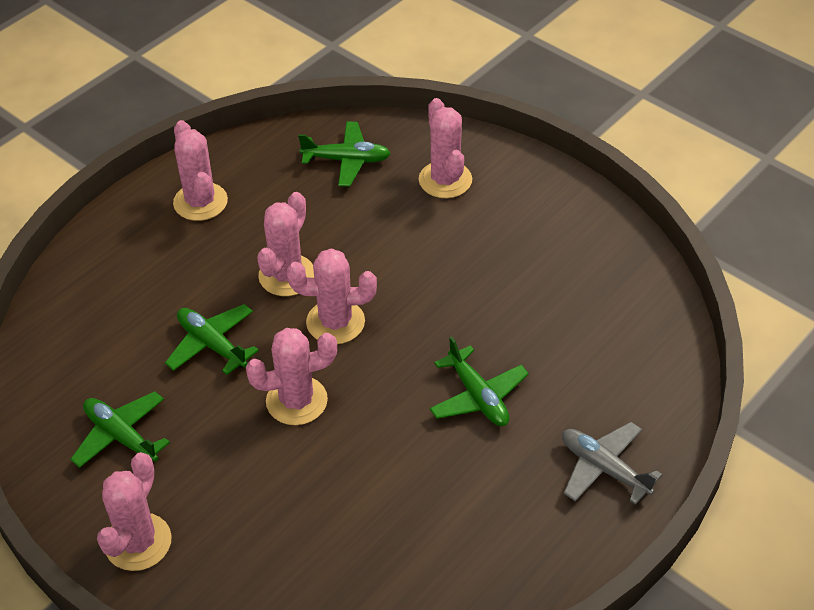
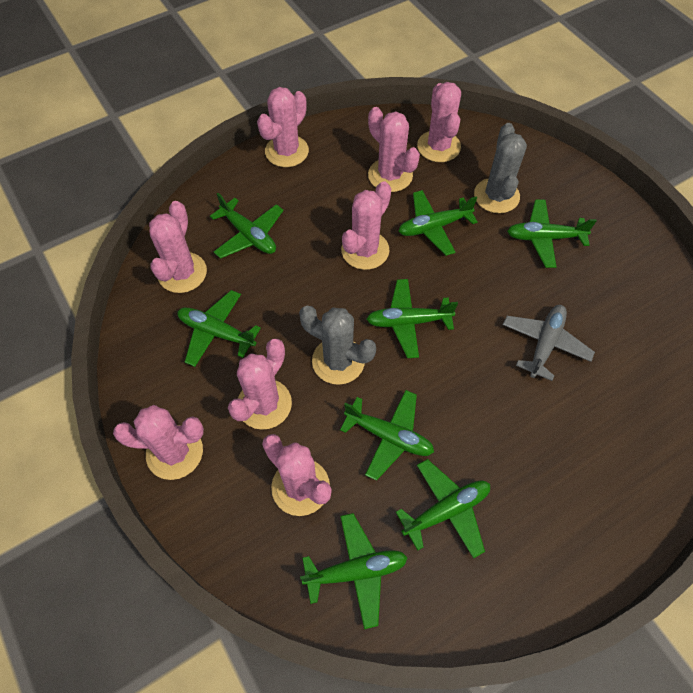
green plane: [70,391,170,468] [165,304,259,375] [298,122,391,187] [429,336,529,426] = 4 -> [177,290,261,367] [210,193,284,259] [300,513,408,629] [340,390,434,481] [366,279,458,358] [396,459,490,559] [398,190,478,256] [507,199,597,268] = 8
grey cactus: none = 0 -> [299,306,376,385] [474,123,527,213] = 2
pink cactus: [97,452,172,571] [173,120,228,221] [246,328,337,425] [257,192,314,296] [287,248,377,344] [419,98,472,198] = 6 -> [113,405,204,480] [149,201,207,293] [228,339,292,430] [257,87,309,167] [262,434,332,516] [341,182,391,270] [368,107,420,192] [417,82,461,162] = 8

